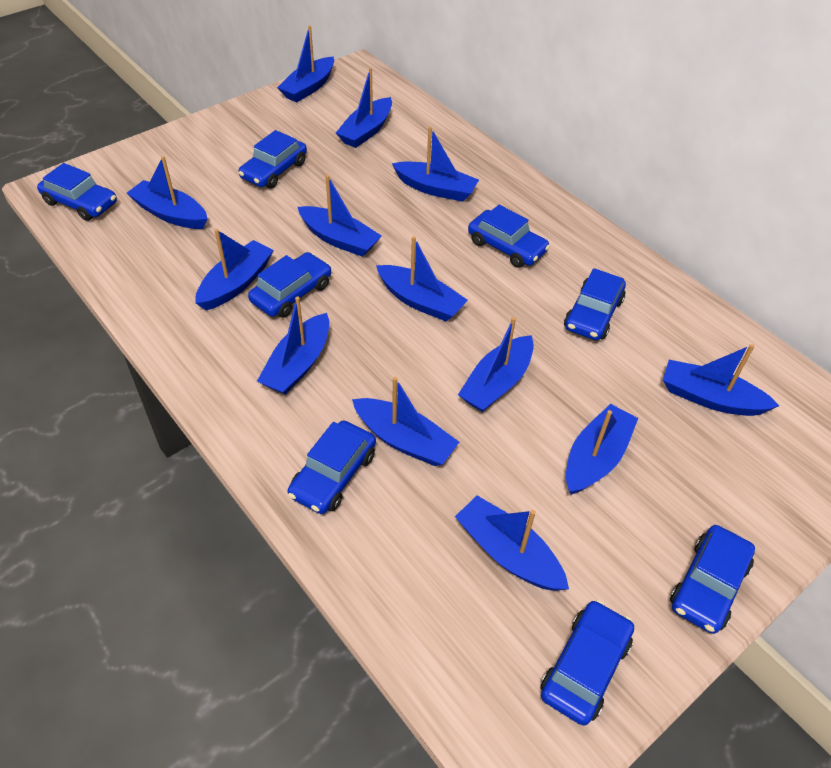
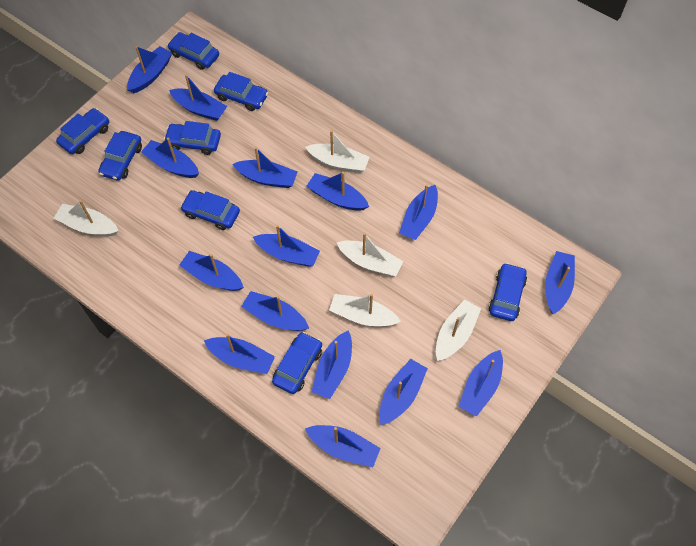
blue boat: [127,156,208,229] [195,229,274,310] [257,297,329,395] [277,26,334,102] [298,175,382,257] [336,68,392,148] [352,377,459,466] [376,236,468,321] [392,126,479,202] [455,496,569,591] [458,317,534,412] [566,404,638,495] [663,344,779,416] = 13 -> [127,46,172,93] [141,138,199,178] [169,74,227,121] [179,251,244,291] [204,334,275,374] [232,147,297,188] [241,291,309,331] [253,225,320,267] [305,425,381,467] [307,172,369,211] [311,330,352,399] [379,359,428,425] [399,184,438,240] [458,350,503,417] [545,251,575,314] = 15
white boat: none = 0 -> [54,200,119,236] [305,130,370,173] [329,294,401,327] [337,233,403,276] [436,299,481,361] = 5

